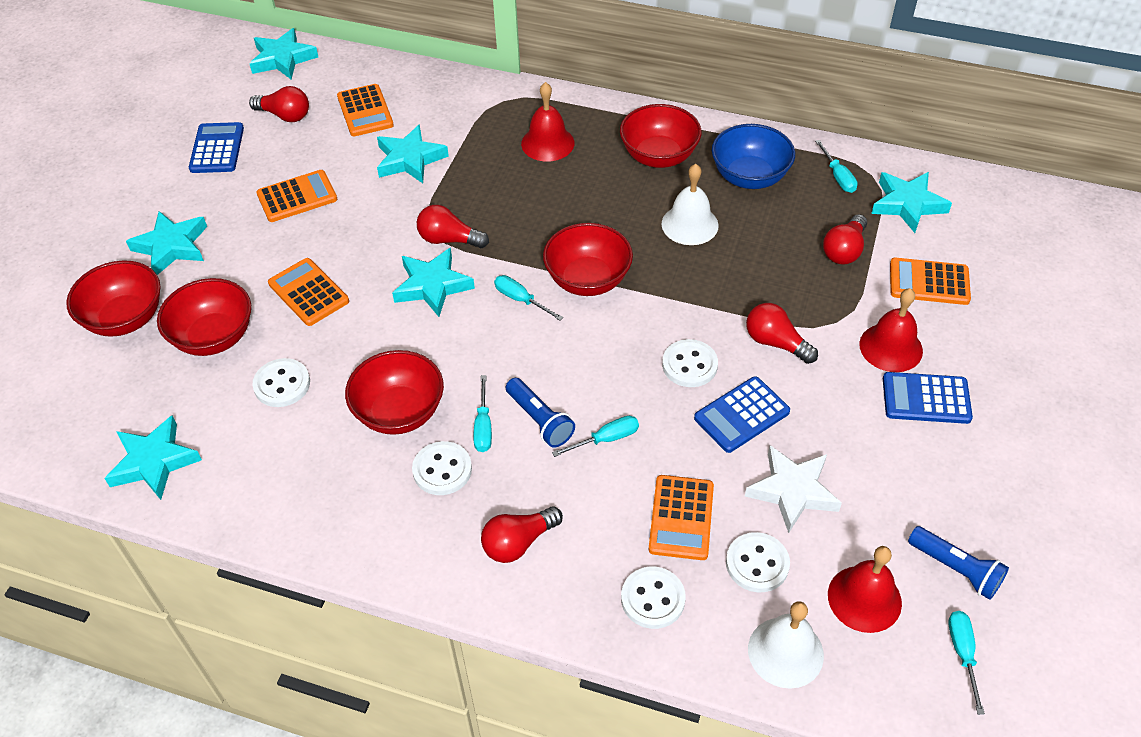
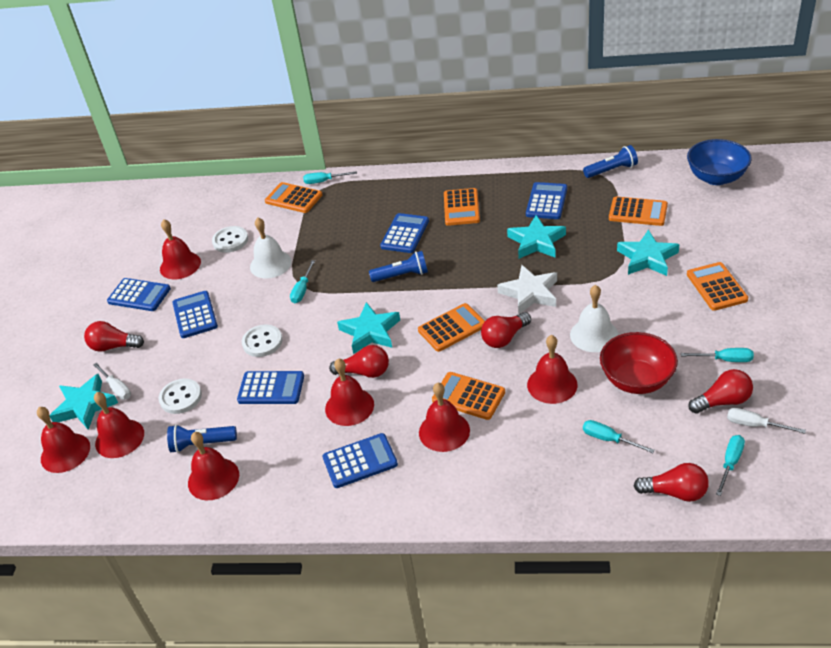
blue calculator: [189,122,244,173] [694,376,790,453] [883,372,973,424] = 3 -> [107,278,171,311] [172,291,218,338] [237,371,304,404] [323,433,398,488] [380,213,429,253] [526,182,567,219] = 6
blue flashlight: [506,378,575,448] [908,526,1009,600] = 2 -> [167,425,237,453] [369,251,428,282] [583,145,638,178] = 3
orange calculator: [256,170,337,222] [268,258,349,326] [337,84,394,136] [649,475,714,560] [890,258,971,305] = 5 -> [265,182,322,213] [418,303,485,352] [432,372,505,420] [444,188,480,226] [609,196,668,226] [687,262,748,311] = 6
red bell: [521,82,574,161] [828,546,902,633] [859,288,923,372] = 3 -> [37,407,90,473] [94,392,144,458] [160,219,201,279] [188,432,239,500] [325,358,374,426] [419,383,470,452] [527,335,578,404] = 7
red bowl: [66,261,161,337] [157,278,251,356] [345,350,444,435] [543,223,633,296] [620,104,702,168] = 5 -> [600,332,678,394] = 1
turquoise star: [104,415,202,500] [126,211,207,275] [250,28,318,80] [377,124,449,183] [392,248,475,317] [871,172,952,233] = 6 -> [50,374,118,430] [337,302,400,354] [507,215,566,259] [617,230,680,276] = 4
white button: [253,358,310,407] [412,441,472,495] [621,567,686,629] [662,339,718,387] [726,532,790,592] = 5 -> [159,378,202,414] [212,226,248,253] [242,325,282,357] = 3
white screwdriver: none = 0 -> [93,363,131,400] [727,408,806,434] = 2

